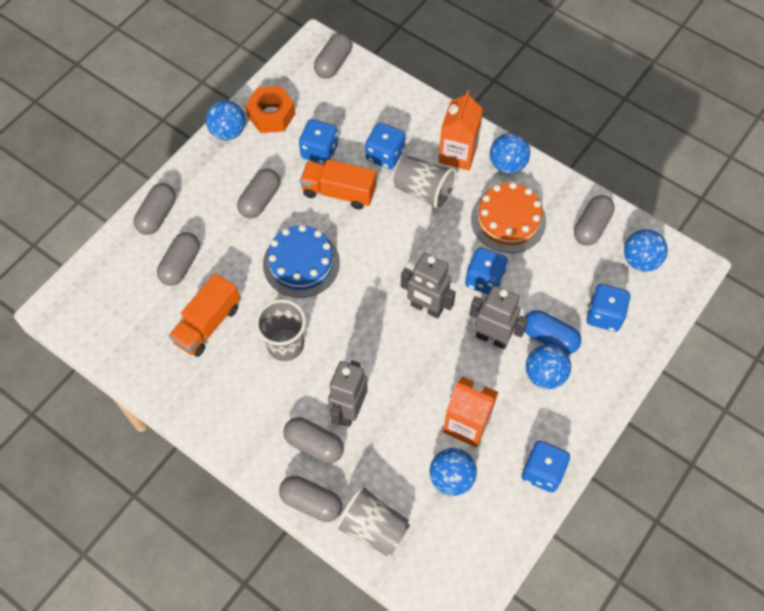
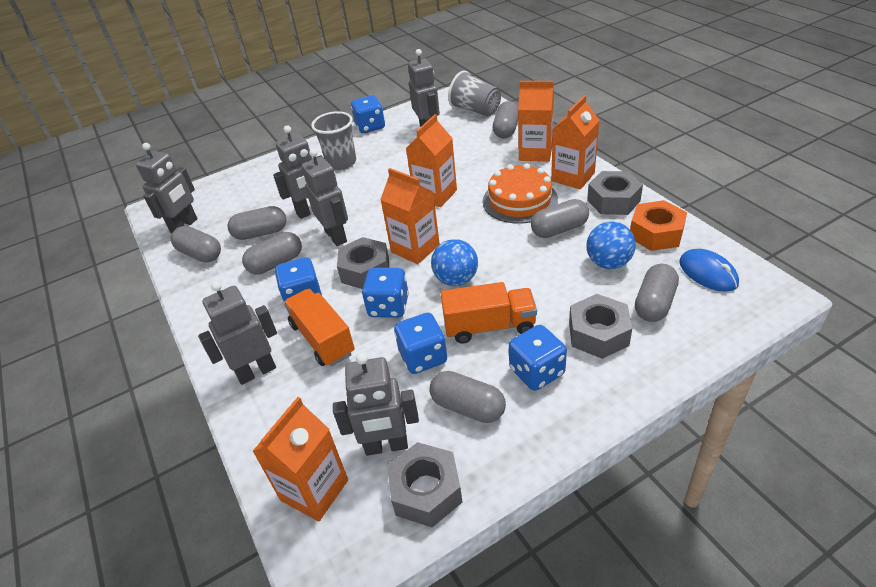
blue ball: [206,100,246,140] [430,448,477,496] [490,133,530,174] [526,344,571,389] [624,229,668,272] = 5 -> [431,239,478,286] [586,222,636,269] = 2
blue cake: [263,225,340,298] = 1 -> none = 0
blue capsule: [525,310,581,354] = 1 -> none = 0
blue mouse: none = 0 -> [679,249,739,292] = 1
grey cup: [255,299,306,361] [334,484,410,556] [394,156,457,210] = 3 -> [311,111,356,170] [448,71,501,116] = 2
grey nut: none = 0 -> [337,237,389,289] [387,442,462,527] [569,294,632,359] [587,171,643,215] = 4
grey robot: [328,360,368,427] [401,253,456,319] [469,286,528,349] = 3 -> [136,143,197,234] [198,281,277,385] [273,125,323,219] [302,149,348,246] [333,353,419,456] [408,49,440,127] = 6
orange carton: [438,90,483,170] [443,376,498,448] = 2 -> [252,397,348,521] [380,168,440,264] [406,114,457,207] [518,81,554,162] [551,95,600,189] = 5

